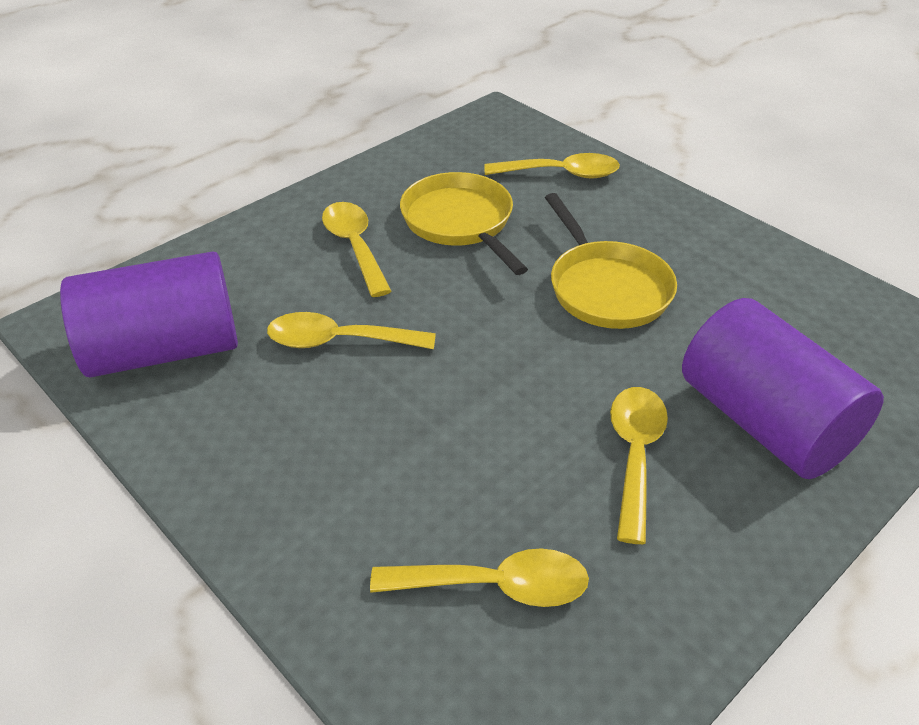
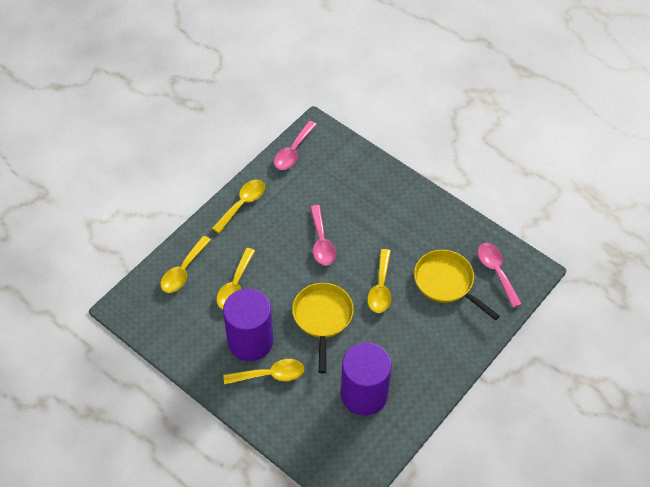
pink spoon: none = 0 -> [274,121,317,170] [310,205,336,265] [478,243,522,308] = 3

